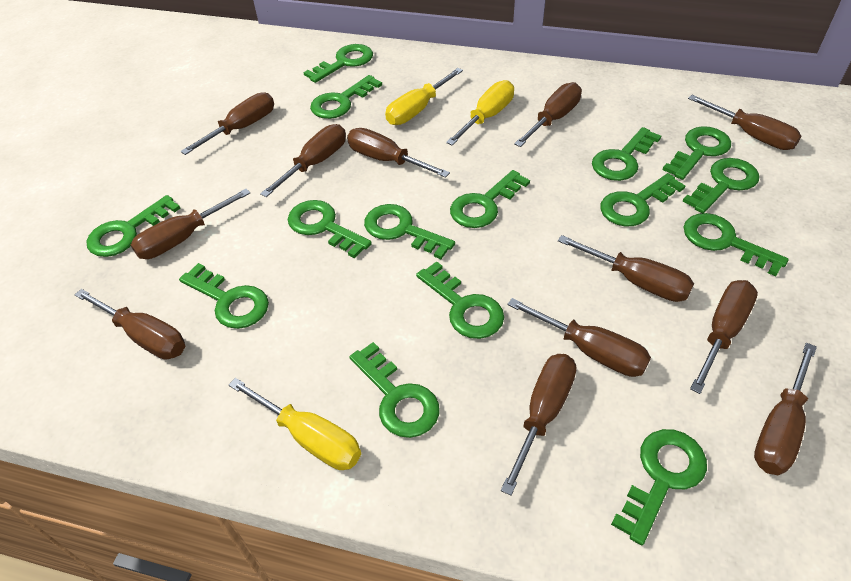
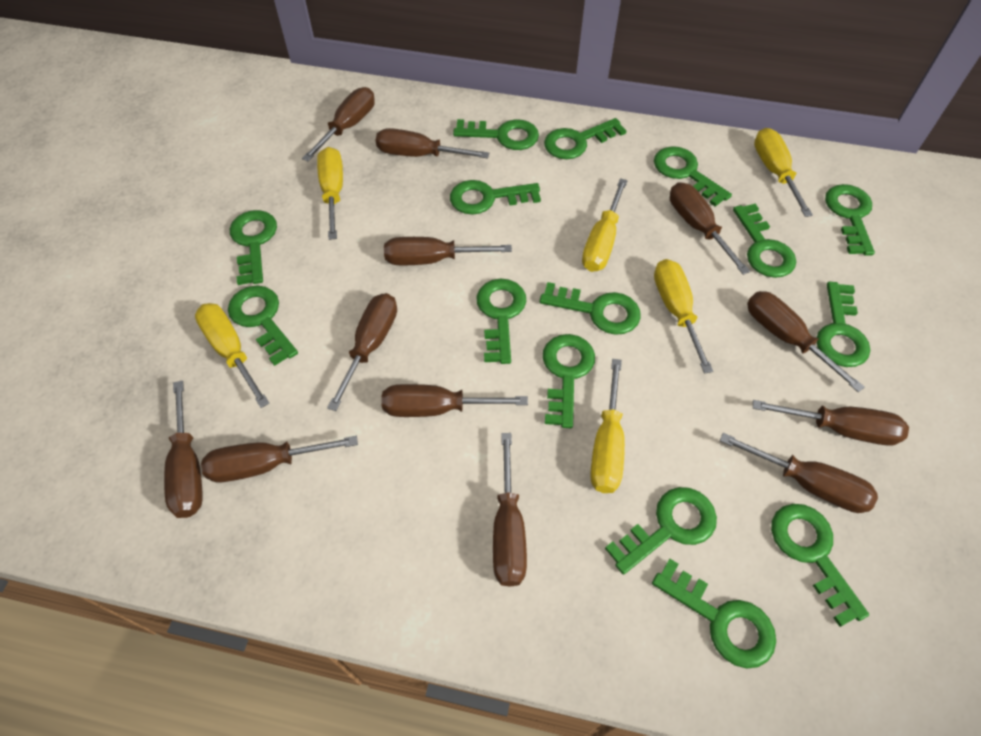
yellow screwdriver: [229,378,361,470] [385,68,463,125] [446,80,514,146] = 3 -> [195,303,269,408] [317,147,343,240] [582,178,628,272] [590,359,625,493] [654,259,713,373] [754,128,813,217] = 6

